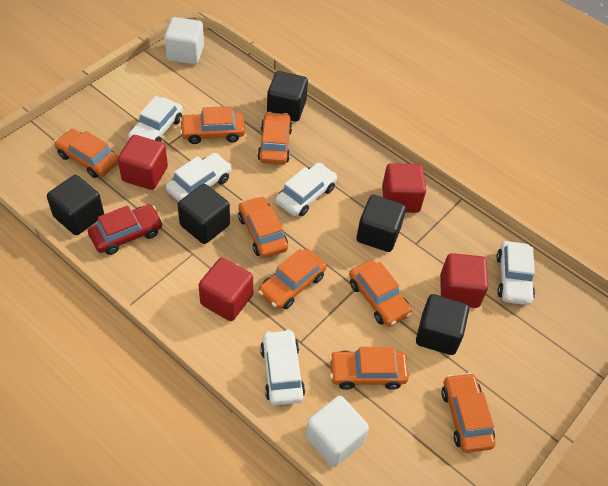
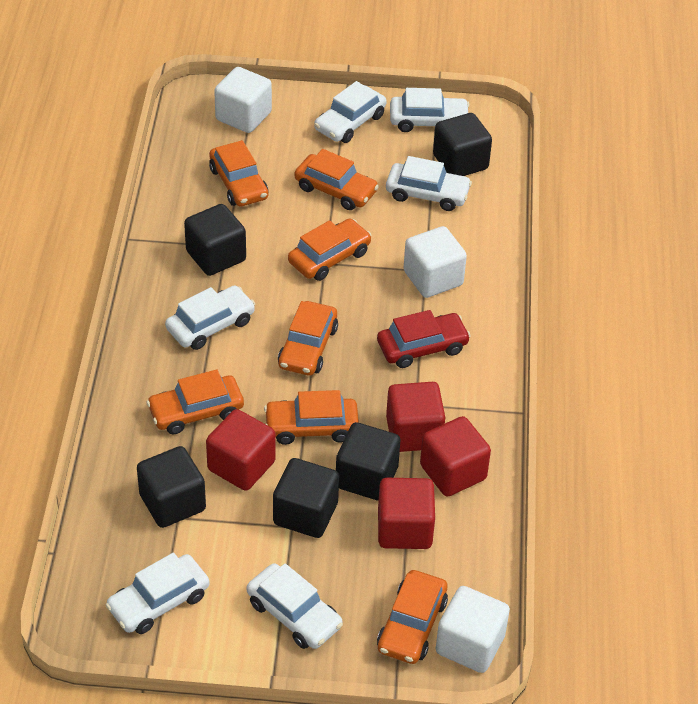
orange car: [54,129,118,178] [180,106,245,144] [238,196,288,258] [257,112,292,165] [258,249,327,309] [329,347,409,390] [349,260,412,327] [441,373,495,453] = 8 -> [147,369,244,434] [209,140,268,206] [264,390,359,445] [278,301,338,376] [288,218,371,281] [294,149,379,210] [377,570,448,664] = 7
white car: [128,96,183,142] [166,153,232,202] [260,329,305,405] [276,163,337,216] [496,241,535,305] = 5 -> [106,553,209,634] [165,285,255,350] [246,563,343,649] [314,81,387,143] [386,156,472,211] [390,88,469,132] = 6
white cube: [165,17,204,64] [305,396,369,467] = 2 -> [214,67,272,133] [404,226,467,298] [436,586,510,673] = 3

